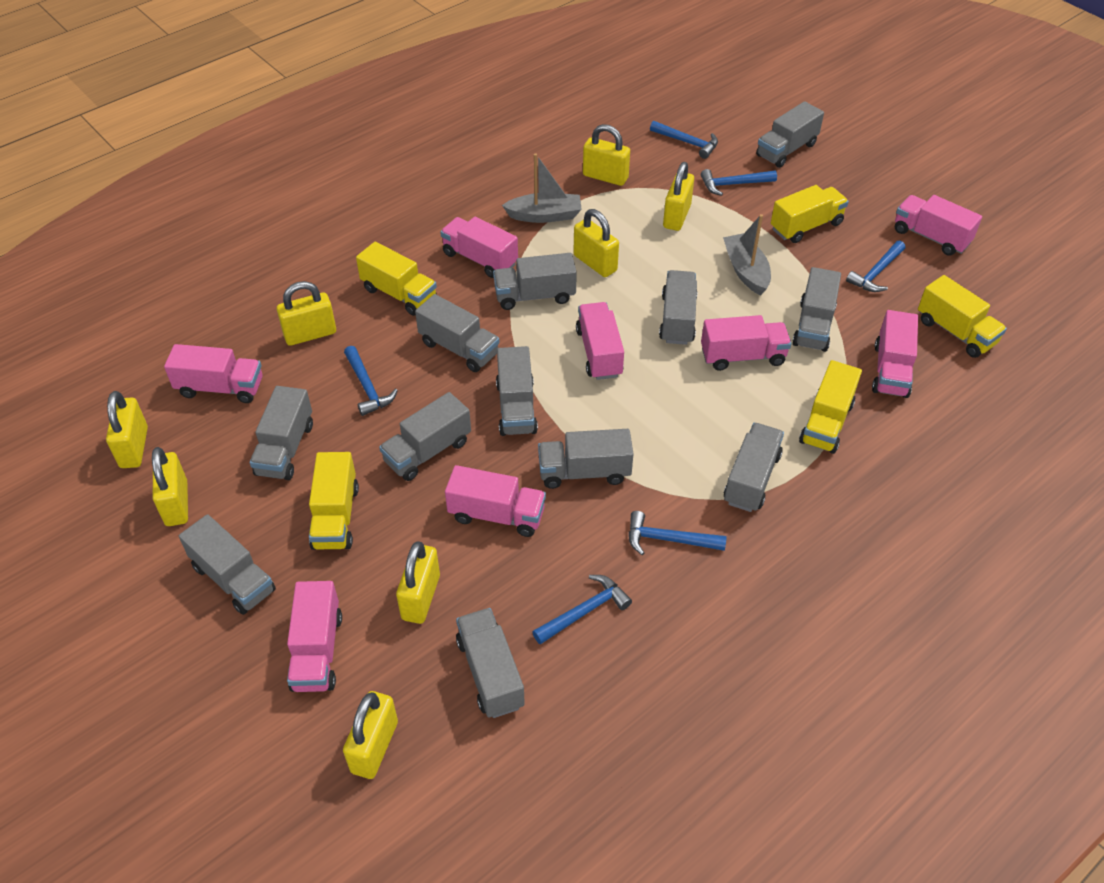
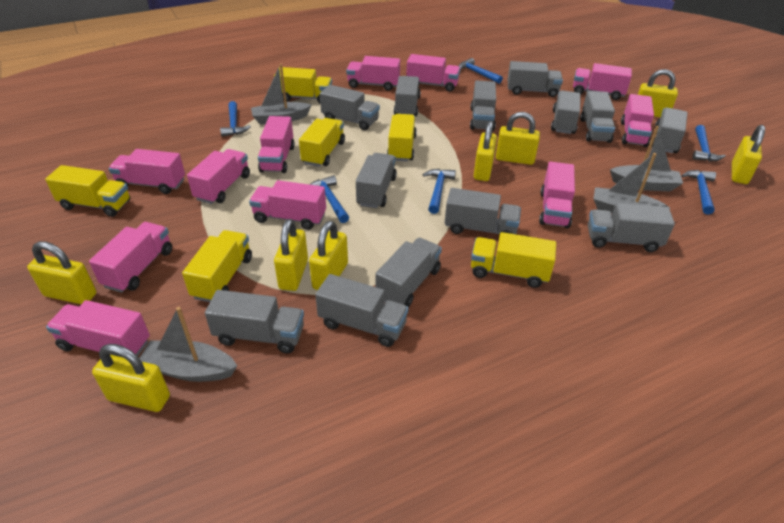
grey boat: [502,153,582,223] [723,214,771,295] = 2 -> [140,307,237,382] [251,64,311,125] [594,153,670,213] [610,126,683,192] = 4
grey truck: [179,514,276,615] [250,386,313,480] [379,392,471,481] [415,294,500,372] [456,608,525,718] [493,253,577,310] [496,346,538,436] [538,429,633,489] [659,270,697,345] [724,423,784,512] [756,101,824,168] [793,267,841,352] = 12 -> [205,290,304,354] [315,274,408,347] [320,85,380,130] [356,153,397,208] [375,238,442,307] [394,76,421,117] [445,188,521,234] [470,80,496,131] [508,61,563,97] [551,91,581,134] [580,91,615,143] [588,203,675,252] [652,107,688,153] = 13
pink truck: [164,344,263,403] [287,581,342,692] [440,217,518,278] [445,465,546,537] [576,302,624,380] [701,315,791,371] [872,310,918,398] [895,195,982,256] = 8 -> [46,300,150,357] [89,222,172,293] [109,149,185,194] [187,149,250,204] [249,180,326,230] [258,116,295,173] [346,56,400,91] [406,54,460,92] [539,161,575,229] [573,63,632,100] [621,94,654,147] = 11
yellow truck: [309,452,359,550] [356,242,437,316] [771,185,849,243] [799,360,862,454] [918,275,1007,358] = 5 -> [45,165,130,217] [182,230,252,302] [274,67,332,103] [299,118,345,167] [387,114,417,161] [471,232,556,288] = 6

